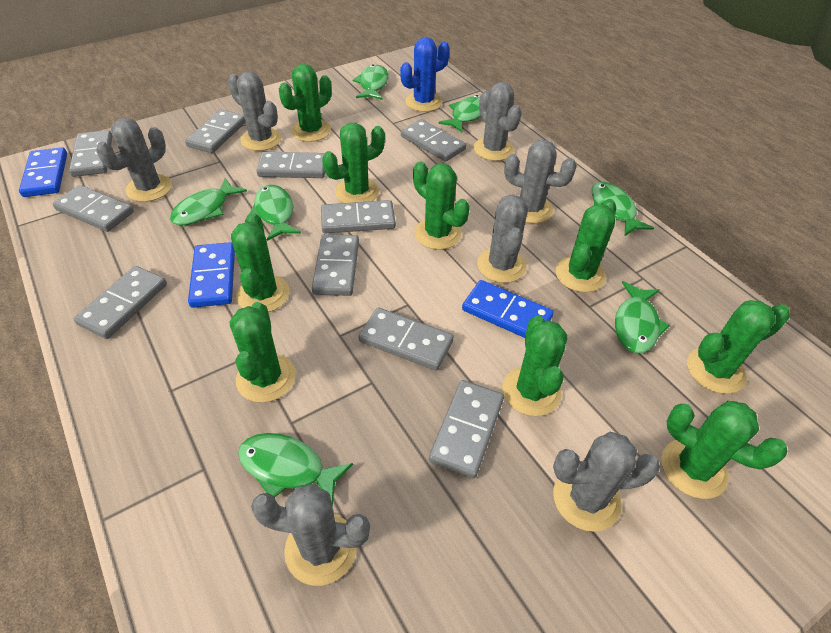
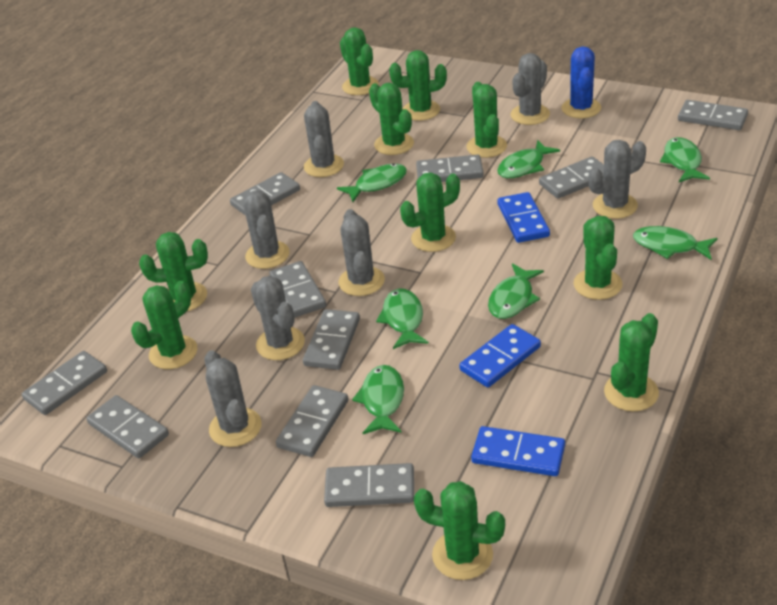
green cactus: [230,302,295,403] [231,213,289,312] [279,64,332,142] [322,123,385,203] [413,162,470,250] [502,315,568,416] [556,199,616,292] [662,401,787,499] [687,300,790,394] = 9 -> [131,281,197,369] [139,232,208,311] [340,27,379,95] [369,83,414,155] [389,50,447,121] [400,173,460,252] [414,481,505,580] [466,82,507,158] [573,216,622,300] [604,313,659,411] = 10

